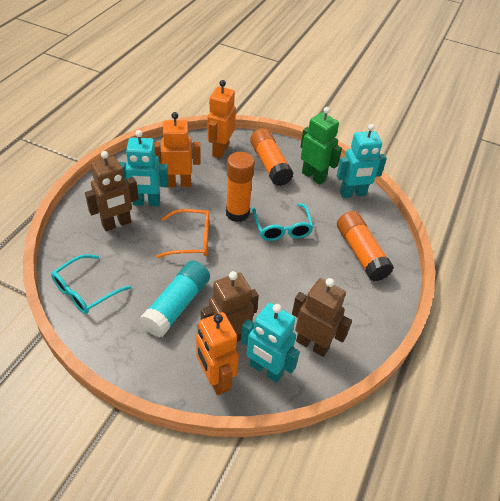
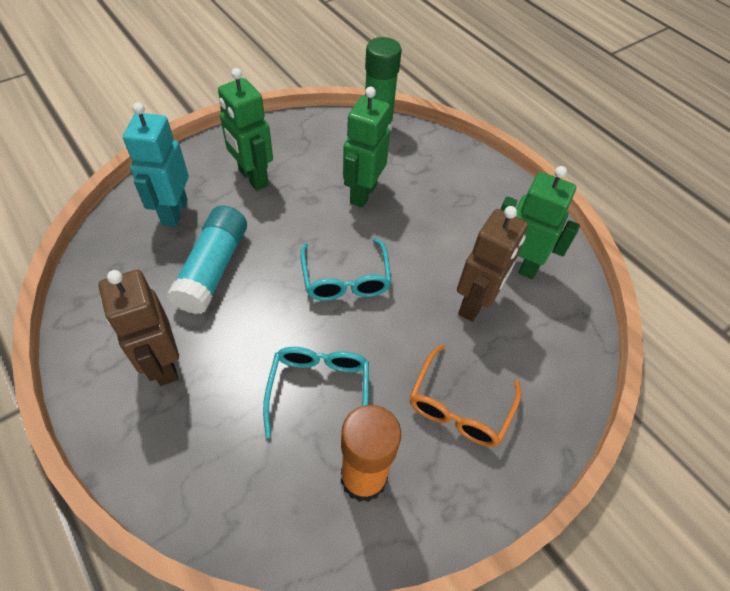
brown robot: [85,151,139,231] [201,271,259,342] [292,278,352,357] = 3 -> [98,270,179,386] [457,206,528,322] = 2
green glue stick: none = 0 -> [365,37,402,131] = 1
green robot: [300,107,342,185] = 1 -> [218,68,273,191] [343,87,390,208] [500,166,580,279] = 3
orange glue stick: [226,152,255,222] [250,128,293,186] [337,211,394,282] = 3 -> [341,405,401,502] = 1
orange robot: [154,112,201,187] [196,312,239,395] [207,80,236,159] = 3 -> none = 0
turquoise robot: [119,130,169,206] [241,303,300,383] [337,124,387,198] = 3 -> [123,102,188,227] = 1

